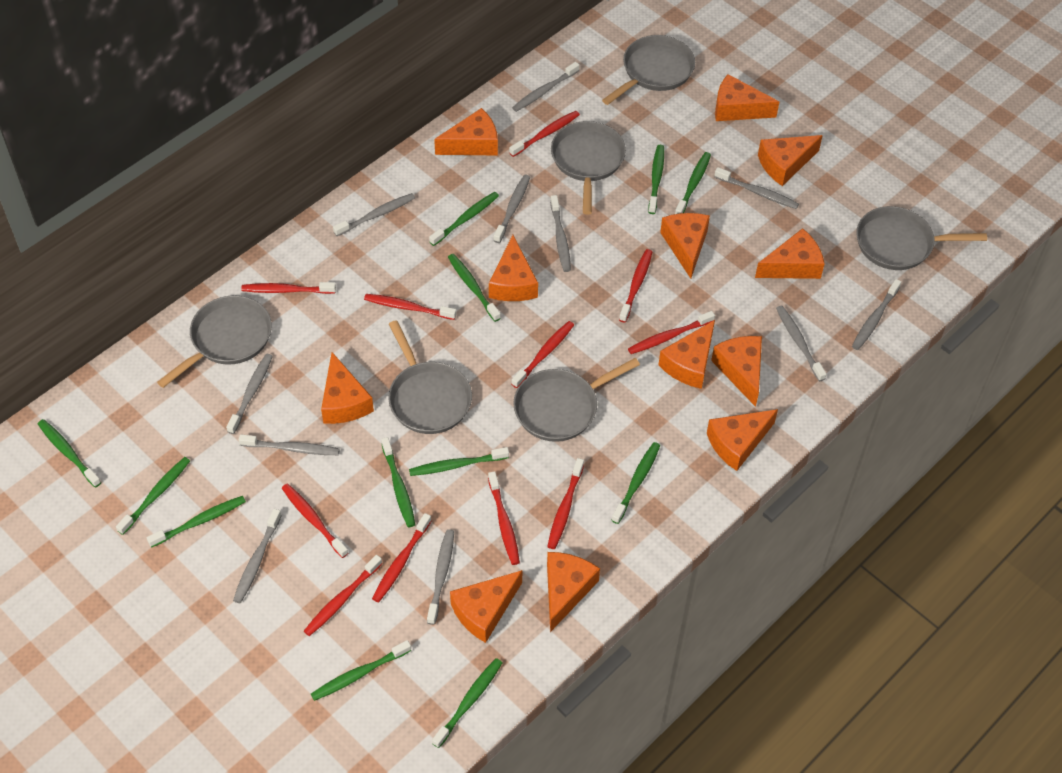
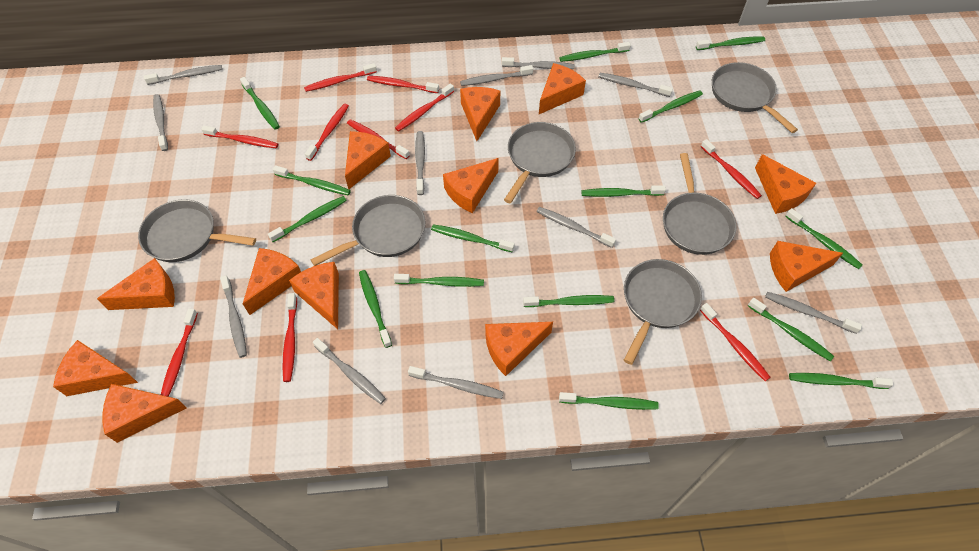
green toothbrush: [38,419,101,488] [116,457,190,535] [146,496,246,548] [311,640,411,701] [381,437,415,527] [409,447,509,476] [429,192,499,246] [432,658,502,748] [448,254,501,322] [612,442,660,524] [648,145,664,214] [675,152,711,214] = 12 -> [240,77,280,130] [268,196,347,242] [273,165,351,195] [359,270,392,348] [394,274,484,287] [431,224,515,252] [523,295,614,307] [559,42,631,62] [559,392,659,410] [581,185,666,197] [638,90,703,123] [696,37,765,50] [748,297,834,361] [785,208,862,269] [789,373,893,389] = 15
red toothbrush: [241,282,336,294] [282,484,348,558] [304,555,382,636] [364,294,456,320] [372,513,431,602] [488,471,520,565] [509,111,580,157] [512,321,574,388] [547,458,584,549] [619,249,652,323] [628,311,715,354] = 11 -> [161,309,198,397] [201,125,278,148] [282,293,297,382] [304,63,377,92] [305,104,349,161] [347,119,410,159] [367,76,439,93] [395,84,454,131] [700,303,771,381] [701,139,762,199] = 10

